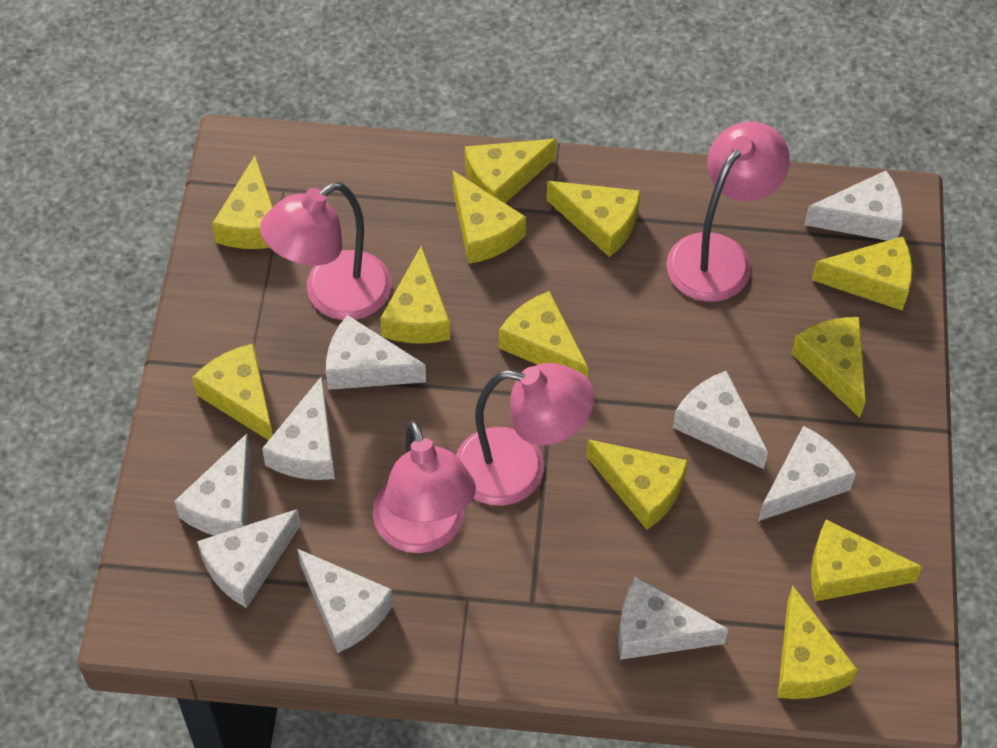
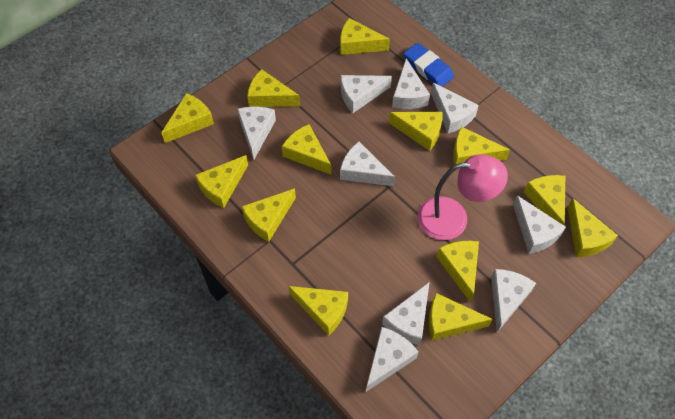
blue eraser: none = 0 -> [404,43,454,87] = 1
pink lamp: [260,182,392,320] [373,420,476,553] [456,363,595,506] [666,122,790,302] = 4 -> [418,154,508,240] = 1
yellow cheese: [192,344,273,440] [212,156,273,249] [380,246,450,344] [452,170,526,264] [465,139,556,203] [499,291,588,377] [547,181,641,257] [586,439,688,530] [778,586,858,699] [791,317,866,418] [811,237,913,311] [811,520,922,601] = 12 -> [161,93,214,143] [195,155,248,208] [241,188,296,242] [247,69,300,107] [282,124,331,174] [288,286,348,335] [340,18,390,55] [389,112,443,151] [429,293,493,341] [436,241,479,303] [453,126,510,165] [524,175,565,225] [567,198,618,257] = 13

